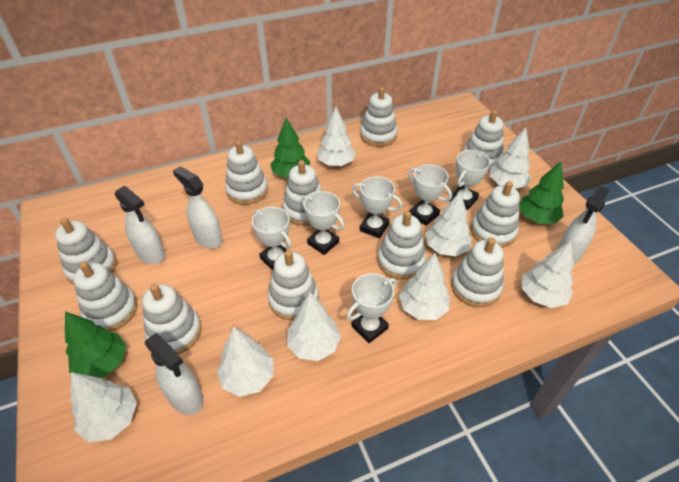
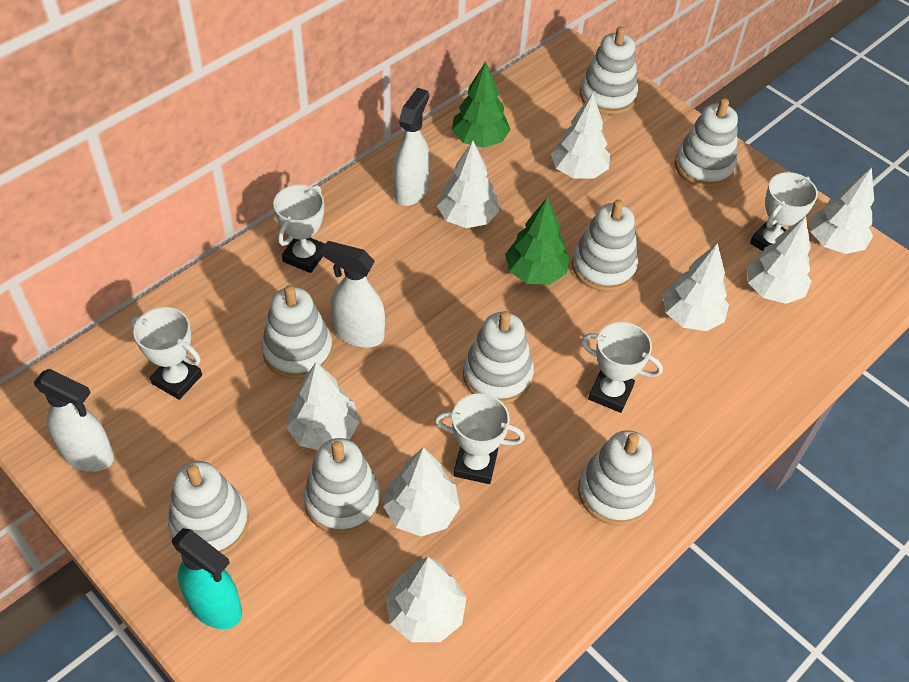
green tree: [65,311,126,378] [270,118,310,178] [519,161,564,224] = 3 -> [452,61,511,148] [505,197,570,285] = 2
turquoise spray bottle: none = 0 -> [172,528,242,629] = 1
white spray bottle: [115,186,165,264] [145,333,204,415] [173,167,223,249] [557,186,610,264] = 4 -> [34,369,114,472] [322,241,385,347] [393,88,430,206] = 3
white stacking toy: [55,218,116,284] [73,261,138,331] [142,284,202,354] [225,140,268,205] [268,250,319,320] [283,160,322,226] [360,87,398,147] [378,211,426,280] [451,237,504,307] [463,110,503,172] [471,181,520,248] = 11 -> [168,461,249,555] [262,285,333,379] [303,438,381,534] [463,311,534,404] [572,200,638,291] [578,430,656,526] [580,26,638,115] [675,98,738,188] = 8
white trophy: [252,207,291,270] [301,191,344,255] [347,273,396,343] [352,176,402,238] [408,164,452,226] [450,150,491,210] = 6 -> [131,307,202,400] [273,184,325,273] [435,393,525,484] [581,322,663,413] [750,172,818,251] = 5

